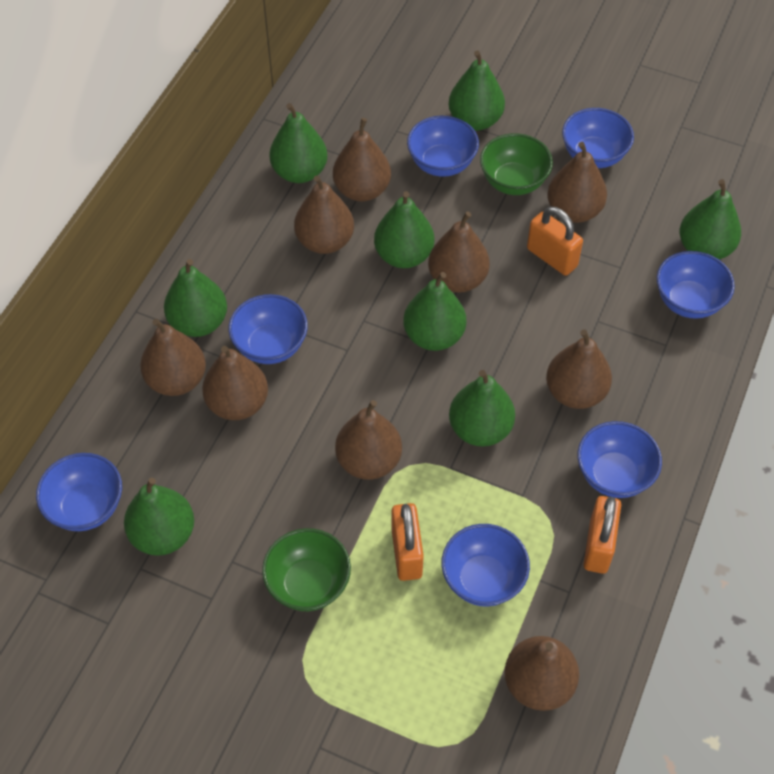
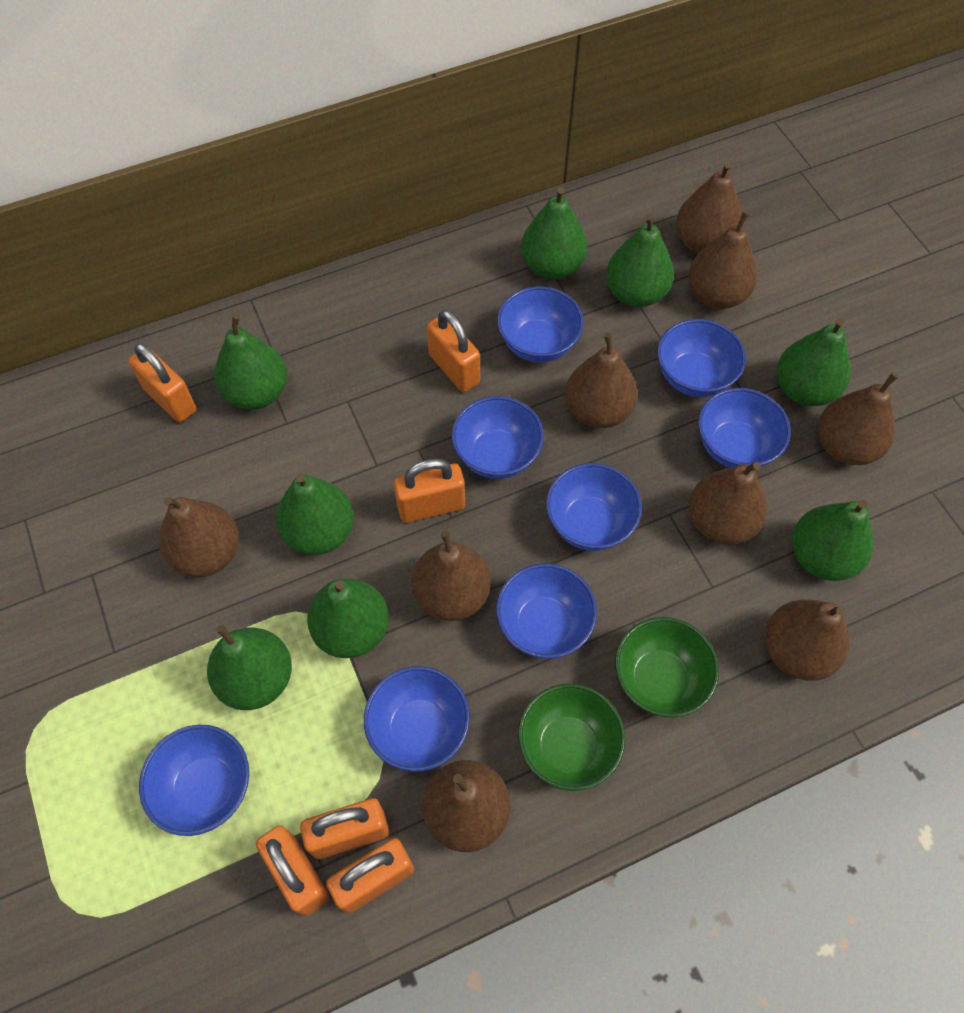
blue bowl: [36,453,122,531] [228,294,308,364] [407,116,479,177] [442,524,530,607] [562,108,634,168] [578,421,662,498] [657,251,735,319] = 7 -> [139,725,249,836] [364,666,470,772] [452,396,544,479] [496,563,597,659] [497,286,584,362] [546,463,642,551] [657,319,746,397] [698,388,791,468] = 8
orange padlock: [391,503,424,581] [527,206,583,276] [584,496,621,574] = 3 -> [128,343,197,422] [256,825,329,916] [300,798,389,859] [326,838,414,913] [393,459,465,523] [427,310,480,392] = 6

